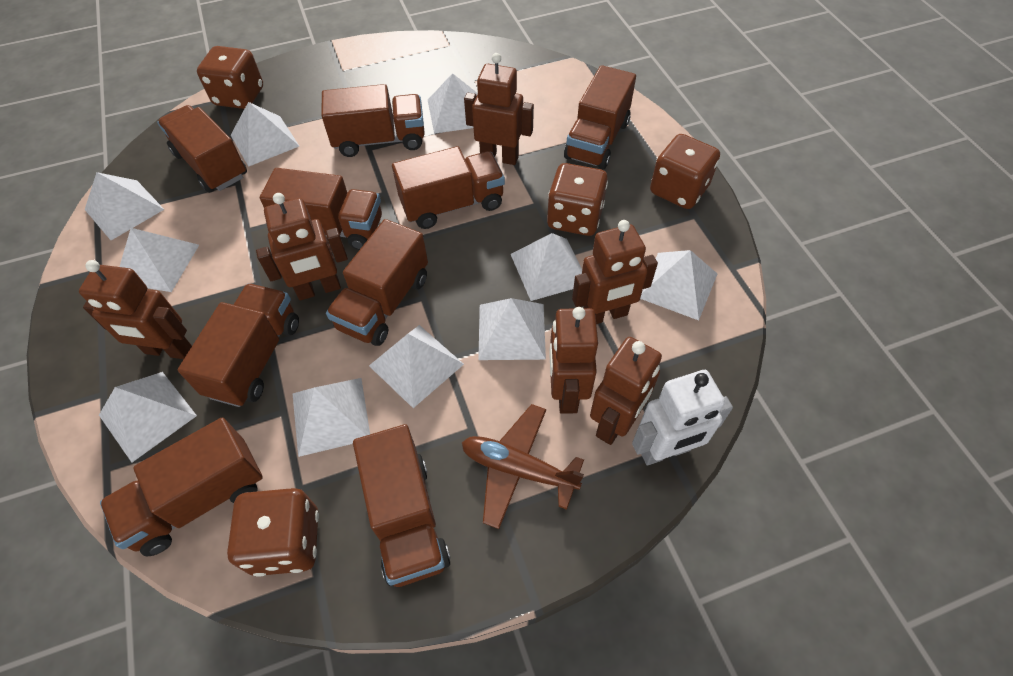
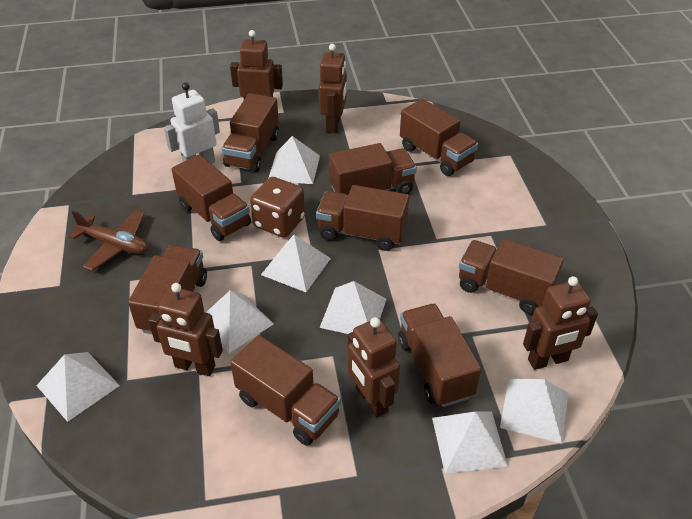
brown dice: [197,46,263,109] [227,488,319,576] [547,163,608,236] [650,134,720,209] = 4 -> [250,177,305,238] = 1
brown robot: [79,260,192,359] [256,193,348,301] [464,53,534,165] [549,307,598,414] [572,220,658,324] [590,337,662,445] = 6 -> [148,283,223,376] [230,30,283,99] [319,44,347,133] [348,317,400,418] [523,276,598,370] = 5
white pyramid: [85,172,164,240] [99,372,197,462] [119,228,199,292] [231,102,299,167] [293,378,370,457] [369,325,464,408] [428,73,478,134] [478,298,546,360] [511,233,582,301] [640,250,717,320] = 10 -> [36,352,120,422] [205,290,274,353] [261,235,331,292] [269,136,320,184] [320,281,386,334] [432,411,508,474] [500,379,568,444] = 7

